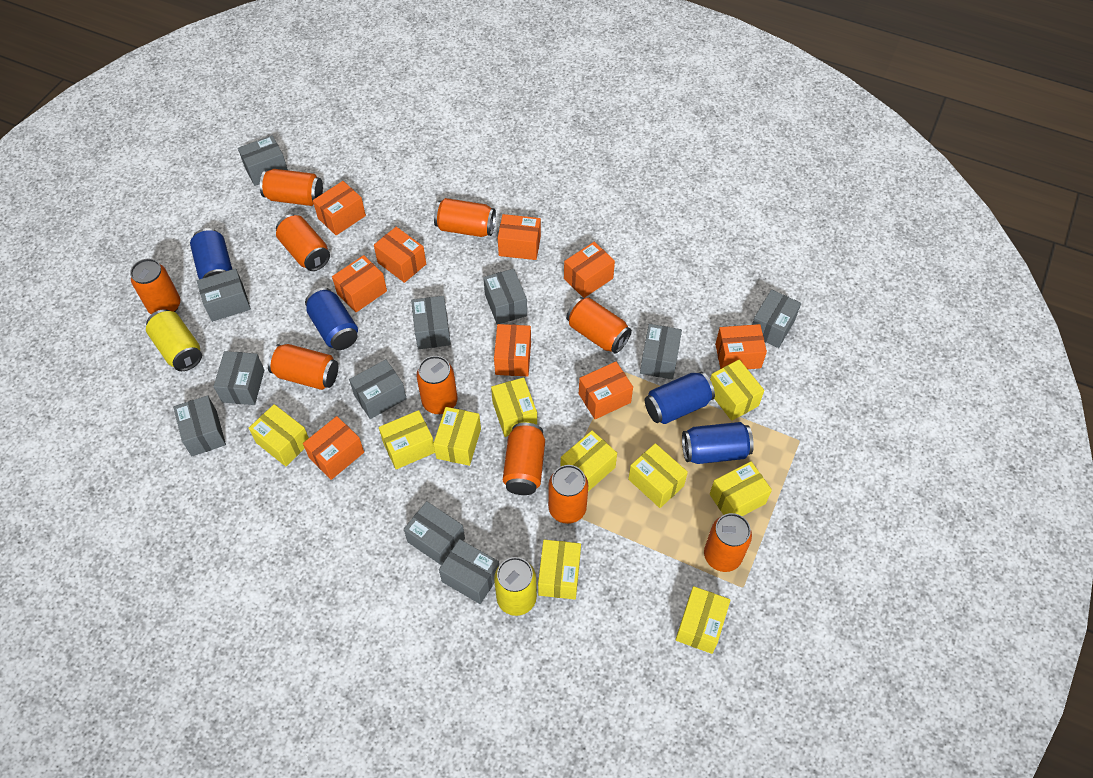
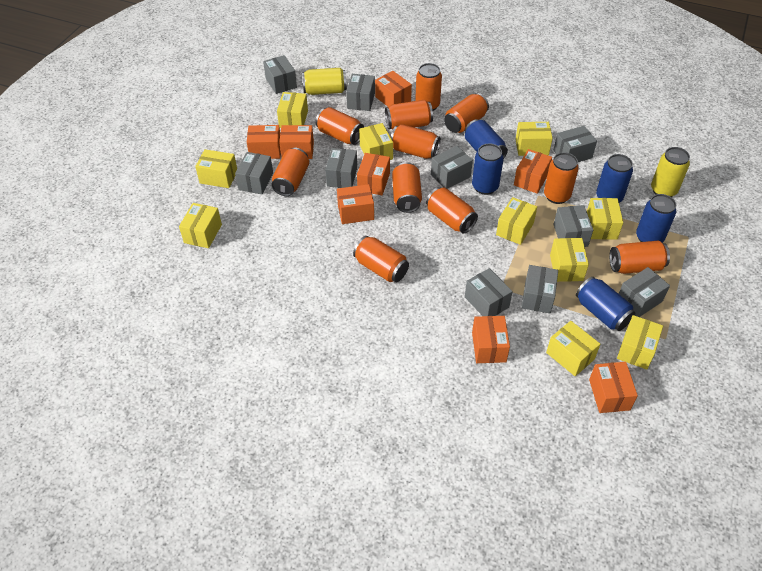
blue can: [190,228,232,279] [305,288,358,350] [645,372,715,424] [682,422,754,464] = 4 -> [465,119,508,158] [472,143,504,195] [576,277,635,331] [596,154,633,203] [636,194,676,243] = 5
grey box: [173,395,226,456] [197,268,251,322] [214,351,265,405] [238,135,288,186] [349,359,407,419] [404,501,465,565] [411,296,451,349] [439,539,499,604] [483,269,527,324] [640,324,682,380] [752,289,801,348] = 11 -> [235,152,273,195] [263,55,297,94] [325,148,357,188] [346,74,375,111] [431,146,473,189] [465,268,513,316] [521,265,558,313] [553,126,597,162] [553,205,593,247] [619,267,670,317] = 10
orange box: [303,416,364,480] [313,181,366,235] [332,255,387,312] [374,227,426,283] [494,324,531,376] [498,214,541,260] [564,242,615,298] [579,361,633,419] [715,324,767,369] = 9 -> [247,125,281,159] [279,125,314,159] [337,184,374,224] [357,153,390,195] [375,71,412,107] [472,316,510,363] [514,149,552,194] [589,362,638,413] = 8
orange can: [130,259,180,314] [260,169,323,206] [268,344,338,390] [276,214,330,271] [416,356,458,414] [434,198,496,237] [503,423,545,495] [548,465,588,524] [566,297,632,354] [704,513,752,572] = 10 -> [271,148,309,196] [315,107,364,145] [353,236,409,282] [385,100,433,129] [391,124,441,159] [392,162,422,213] [415,63,442,111] [426,187,478,234] [444,93,489,133] [544,152,579,204] [609,241,670,274] = 11

